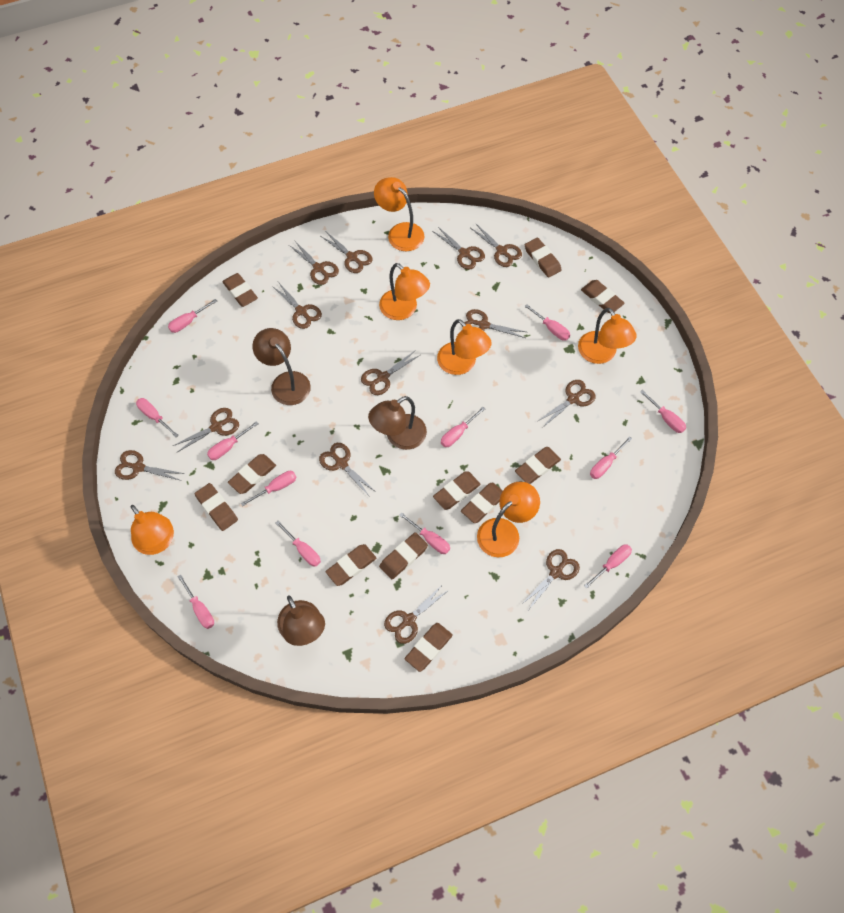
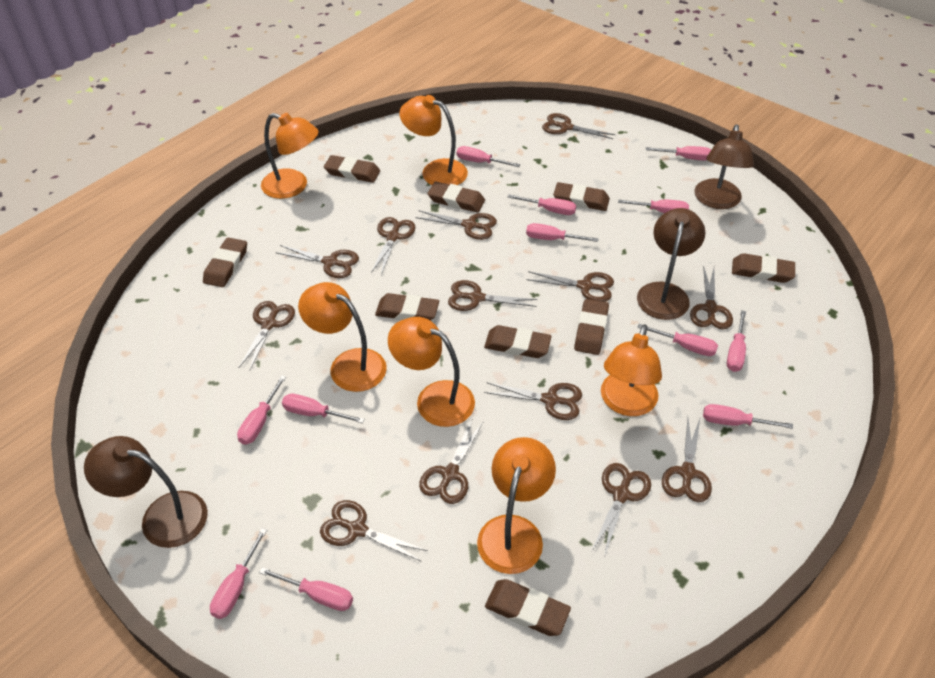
brown eraser: [195,483,238,531] [222,273,258,307] [228,454,276,494] [325,544,376,586] [379,532,428,580] [405,623,453,672] [433,471,481,510] [461,483,503,523] [515,447,561,484] [525,238,562,278] [581,280,625,313] = 11 -> [203,238,247,287] [324,155,380,183] [375,293,439,321] [427,181,485,213] [484,325,552,358] [485,579,571,636] [553,182,610,211] [574,299,609,355] [732,253,795,283] = 9

